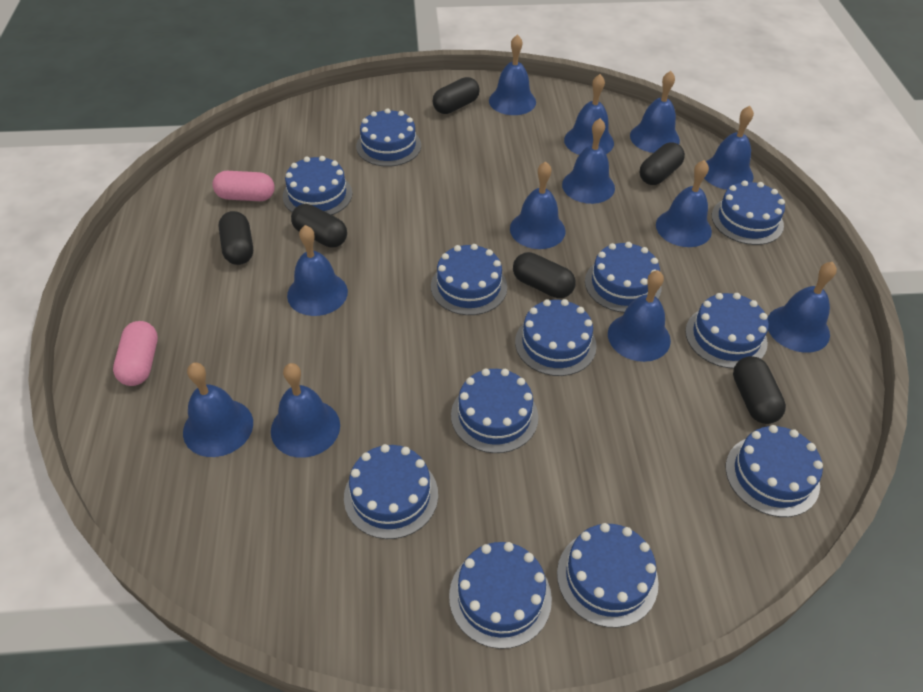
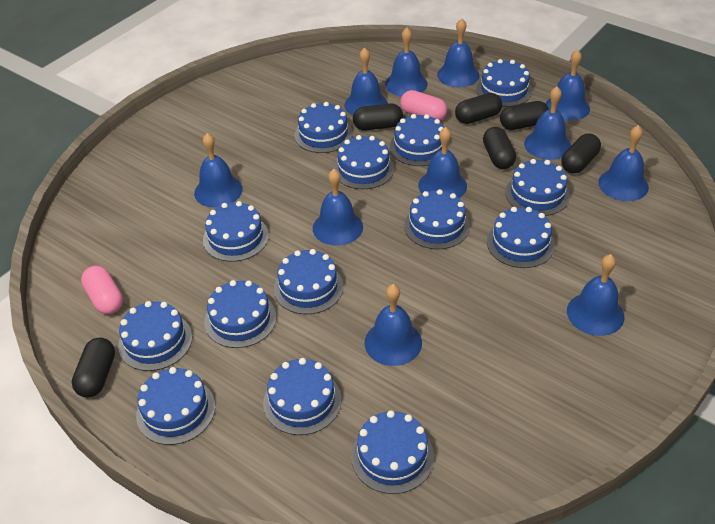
blue bell: [183,363,253,457] [271,363,340,458] [287,225,348,316] [489,35,536,115] [510,161,566,249] [562,118,615,204] [564,74,614,155] [608,270,671,362] [630,71,680,153] [656,160,712,247] [704,106,754,190] [768,262,837,353] = 12 -> [194,133,243,208] [313,169,363,246] [344,47,388,115] [365,284,422,366] [385,27,428,96] [418,127,467,198] [437,18,479,87] [524,86,571,160] [545,49,590,121] [567,254,624,336] [598,125,649,201] = 11
blue cake: [283,156,352,215] [344,444,438,539] [356,108,421,167] [431,244,507,315] [449,542,552,649] [451,368,538,453] [515,299,597,376] [557,523,659,628] [585,242,661,313] [685,293,769,369] [712,180,785,245] [726,425,823,517] = 12 -> [118,301,192,371] [136,367,215,445] [203,201,269,262] [205,280,277,348] [263,358,341,435] [274,249,343,314] [295,102,353,153] [334,135,394,189] [351,410,434,494] [390,114,449,166] [404,189,470,249] [476,59,532,107] [487,207,555,268] [506,159,570,216] = 14

